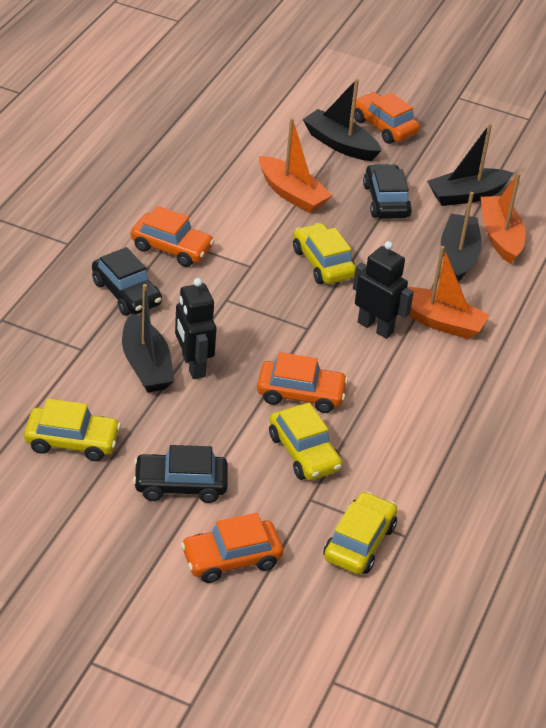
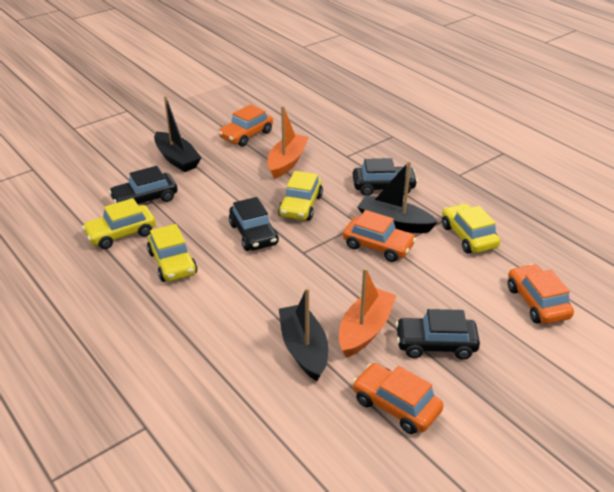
black boat: [122,284,174,393] [303,79,381,161] [427,124,513,206] [441,192,482,282] = 4 -> [154,96,201,172] [279,287,328,381] [357,161,438,233] = 3
black car: [92,247,162,316] [133,445,228,503] [363,164,412,219] = 3 -> [109,166,178,204] [229,197,279,251] [353,158,418,196] [395,309,480,360] = 4
black robot: [175,278,216,379] [353,241,414,339] = 2 -> none = 0
orange boat: [259,118,332,213] [407,246,489,339] [481,173,526,264] = 3 -> [267,106,309,179] [339,268,397,358] = 2

